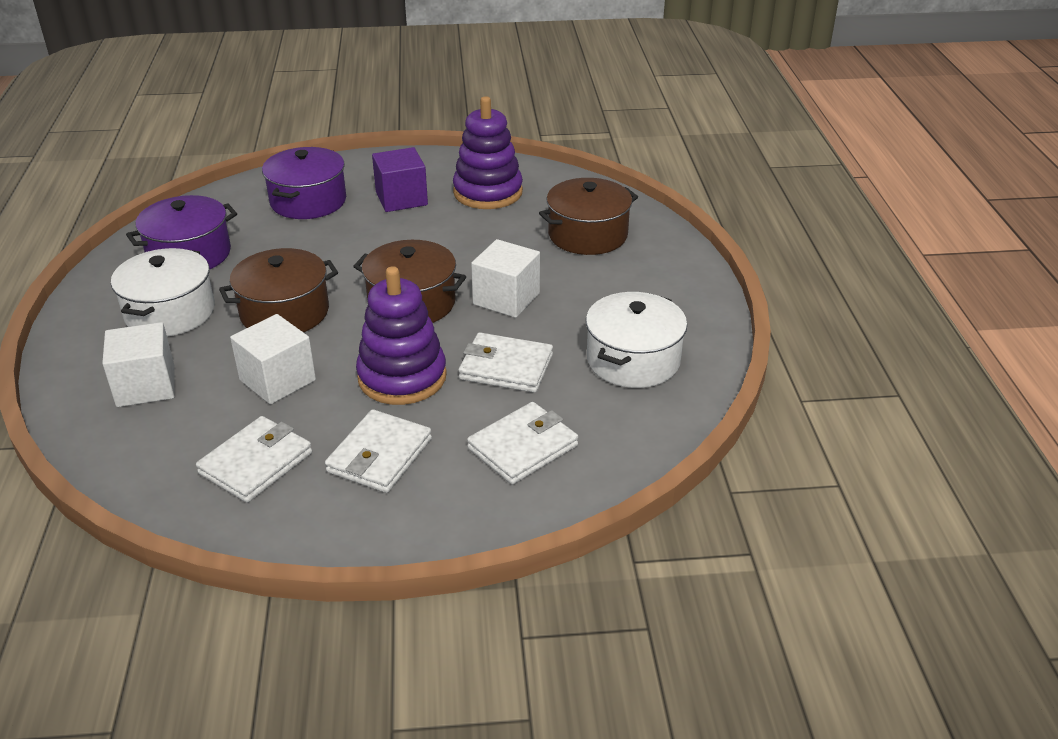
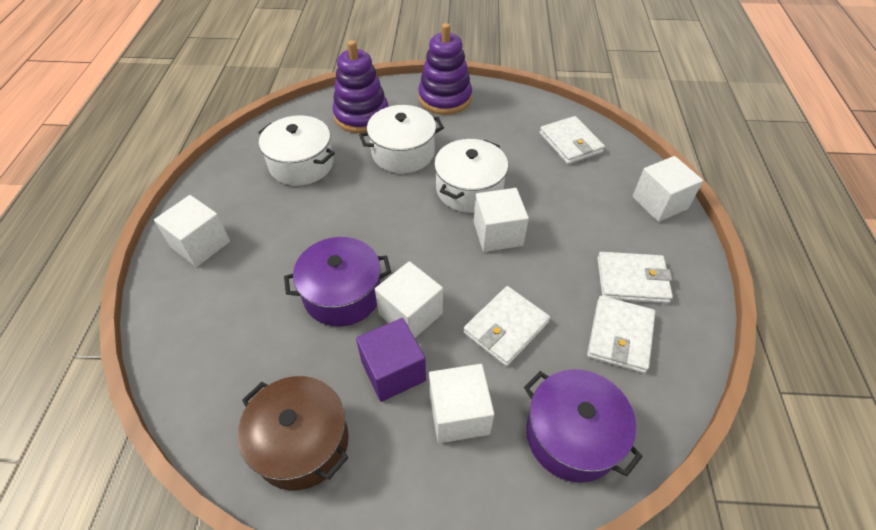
brown pot: [219,248,338,332] [353,240,466,323] [539,178,638,255] = 3 -> [238,376,349,490] = 1
white cube: [102,322,175,407] [230,314,316,404] [471,239,540,318] = 3 -> [154,195,230,267] [375,261,443,338] [429,364,494,443] [474,188,529,252] [633,156,703,222] = 5
white pot: [111,248,215,337] [586,292,687,388] = 2 -> [258,115,335,186] [359,105,444,173] [434,139,508,213] = 3

